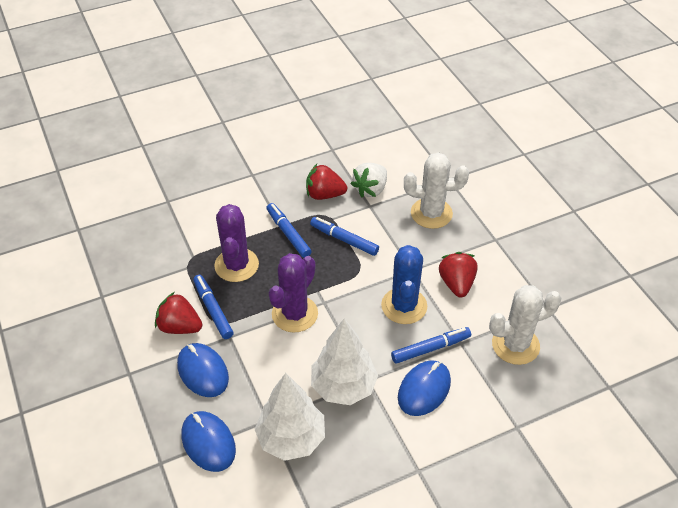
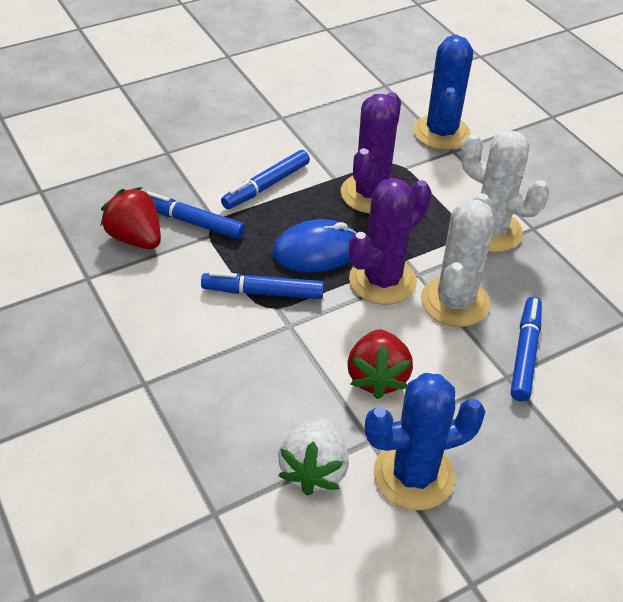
blue cactus: [381,245,427,324] = 1 -> [365,373,486,511] [413,34,473,150] = 2
blue mouse: [177,343,229,397] [181,411,236,472] [398,360,451,416] = 3 -> [272,219,357,273] = 1
red strawberry: [155,292,202,334] [306,164,347,200] [439,252,478,297] = 3 -> [101,187,161,249] [347,329,413,399] = 2
white tree: [254,373,325,461] [311,318,378,405] = 2 -> none = 0

